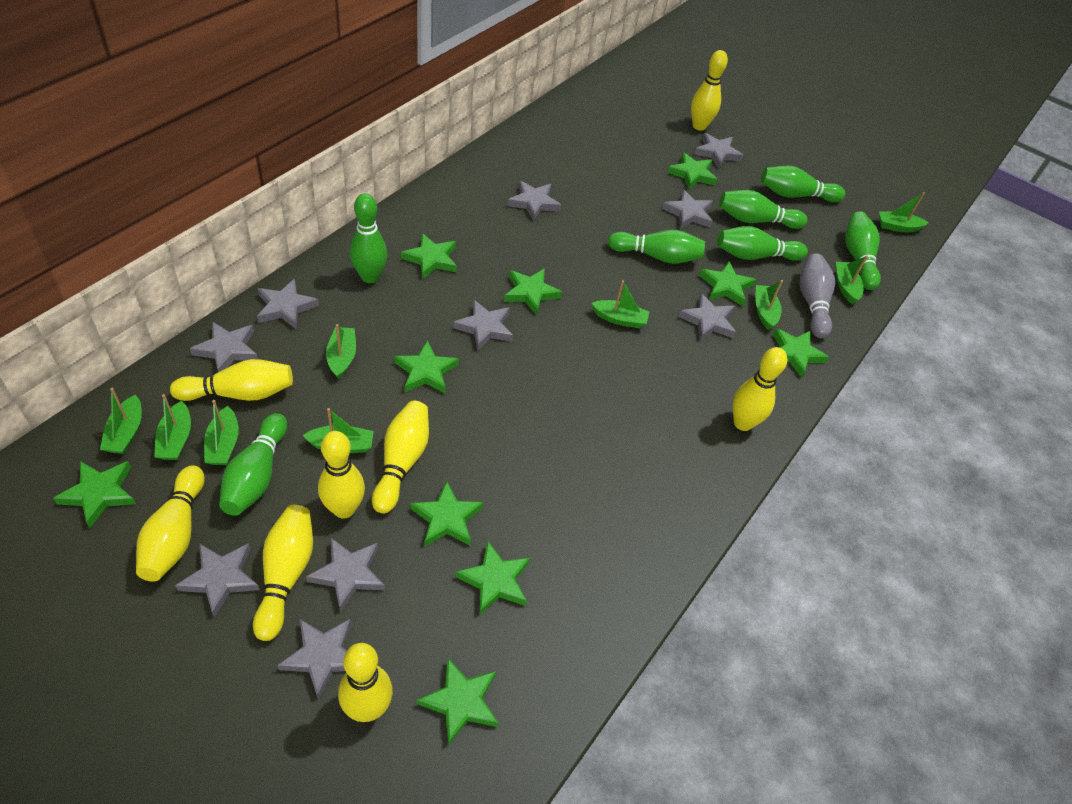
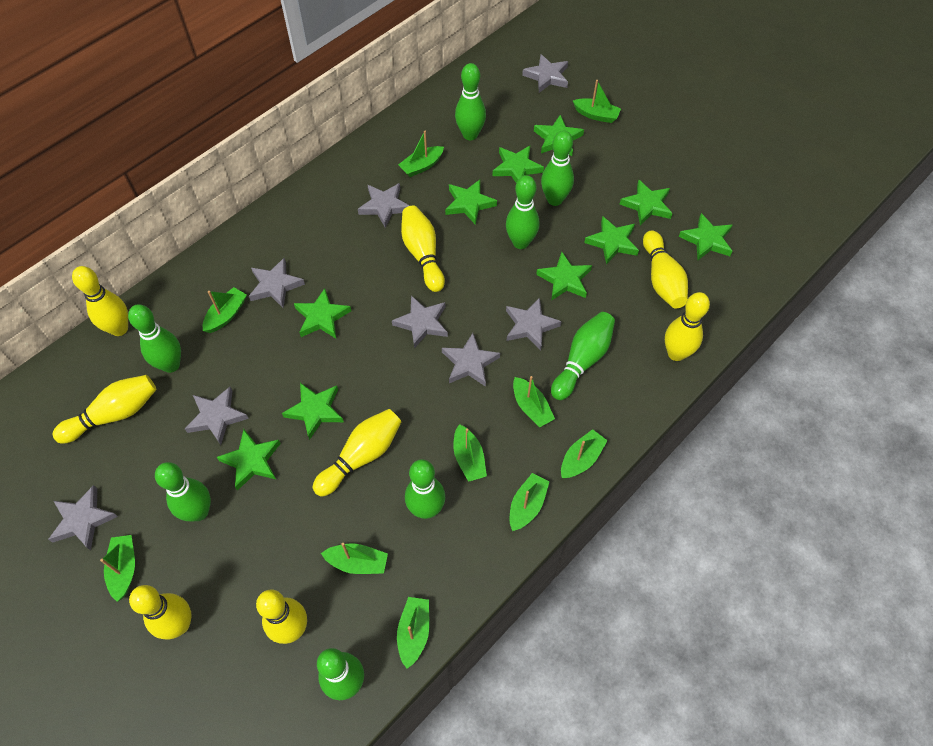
green boat: [100,388,142,454] [154,394,191,460] [204,400,239,465] [302,408,374,453] [326,324,356,379] [591,280,649,328] [755,280,783,330] [836,255,868,304] [879,192,929,232] = 9 -> [100,535,135,602] [203,287,247,333] [321,543,388,574] [397,597,429,669] [398,130,444,177] [453,424,487,482] [510,473,550,531] [513,376,555,428] [561,429,608,479] [573,80,621,123] = 10
green bowling pin: [219,413,287,516] [350,193,387,283] [608,230,705,264] [717,226,808,261] [719,190,807,229] [761,166,845,202] [845,212,881,290] = 7 -> [128,304,181,373] [155,462,211,522] [317,648,364,700] [405,459,445,519] [455,63,486,140] [506,175,539,249] [541,130,574,206] [551,312,615,400] = 8
grey bowling pin: [799,254,835,338] = 1 -> none = 0
grey star: [175,543,260,617] [190,321,258,372] [257,279,319,329] [277,618,351,699] [306,538,385,612] [453,300,513,351] [508,181,561,221] [662,190,713,229] [679,293,736,341] [694,133,744,169] = 10 -> [48,485,118,550] [185,387,249,445] [249,258,305,308] [358,183,410,228] [392,296,448,349] [442,333,500,387] [506,297,562,350] [522,54,568,93] = 8

